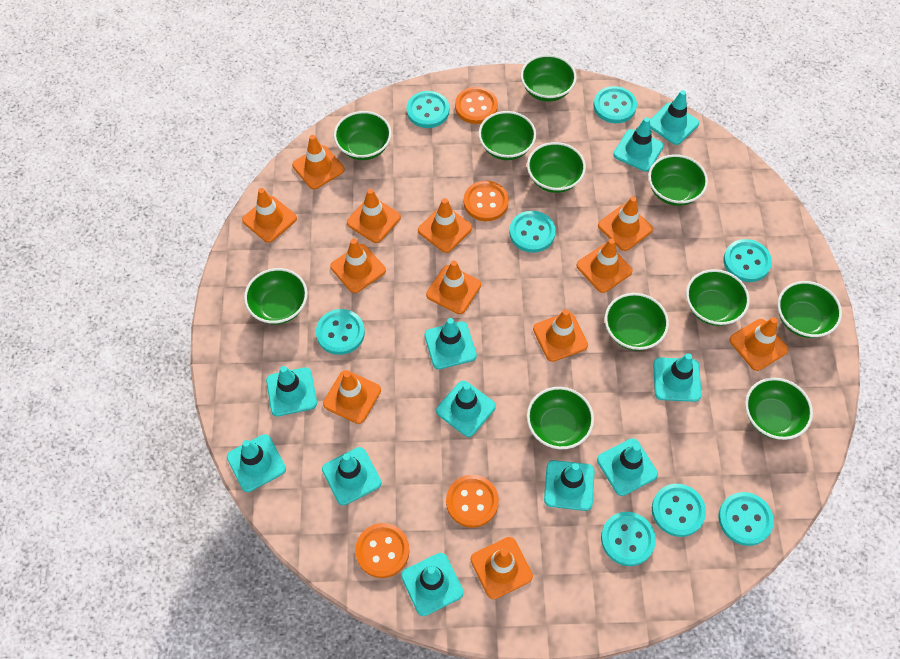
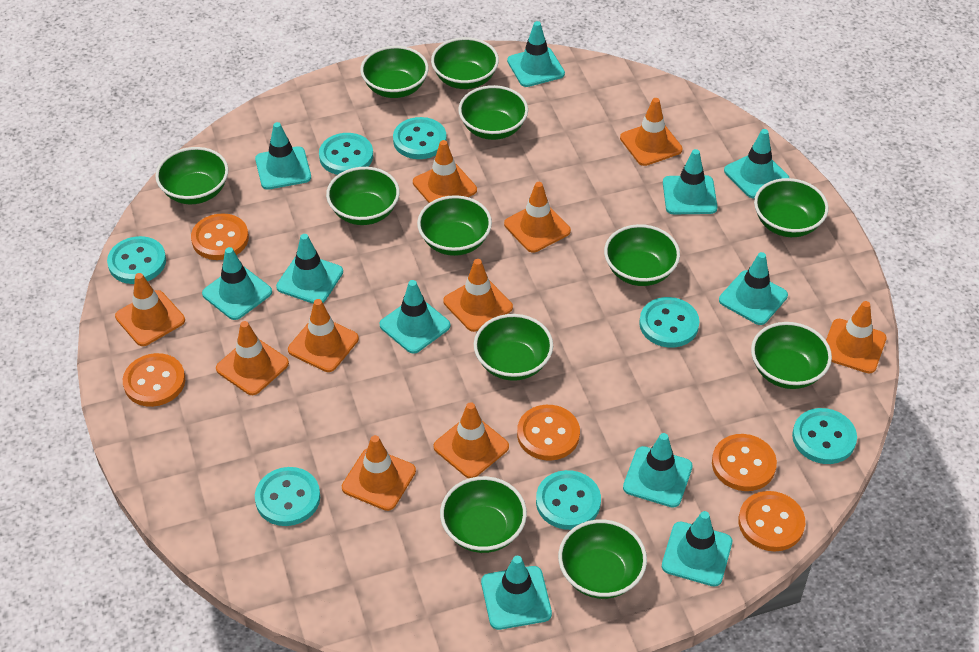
green bowl: [244,268,308,324] [334,111,392,160] [478,111,536,160] [521,54,577,102] [527,142,586,193] [527,387,594,449] [605,293,669,351] [648,154,708,206] [686,269,750,326] [745,377,813,440] [777,281,842,338] = 11 -> [155,147,229,204] [326,167,400,225] [360,46,429,98] [417,195,492,256] [431,37,499,89] [440,476,527,553] [458,85,528,140] [474,314,553,381] [558,519,647,599] [604,224,680,286] [751,322,832,389] [754,178,829,237] = 12
orange button: [355,523,410,578] [446,475,499,528] [455,87,498,124] [464,181,509,221] = 4 -> [123,353,185,407] [191,213,249,260] [517,405,580,461] [712,434,777,491] [738,491,805,551] = 5
orange traffic cone: [242,188,297,243] [292,135,345,189] [323,370,381,424] [330,239,386,293] [347,189,401,243] [418,198,472,253] [426,261,481,314] [471,537,533,599] [533,309,588,362] [576,238,633,293] [598,196,653,251] [729,317,789,371] = 12 -> [115,273,185,346] [216,321,289,395] [288,299,359,372] [342,435,416,511] [413,140,477,203] [434,402,509,478] [443,259,513,332] [504,182,571,253] [620,98,683,166] [826,301,887,374] = 10
turquoise button: [316,309,365,355] [406,91,449,128] [509,211,556,253] [593,86,637,123] [601,512,656,566] [652,484,706,537] [718,492,774,546] [723,239,772,282] = 8 -> [107,236,166,284] [255,467,320,526] [319,133,373,175] [393,117,447,159] [536,470,601,530] [639,297,700,348] [792,408,857,464] = 7

